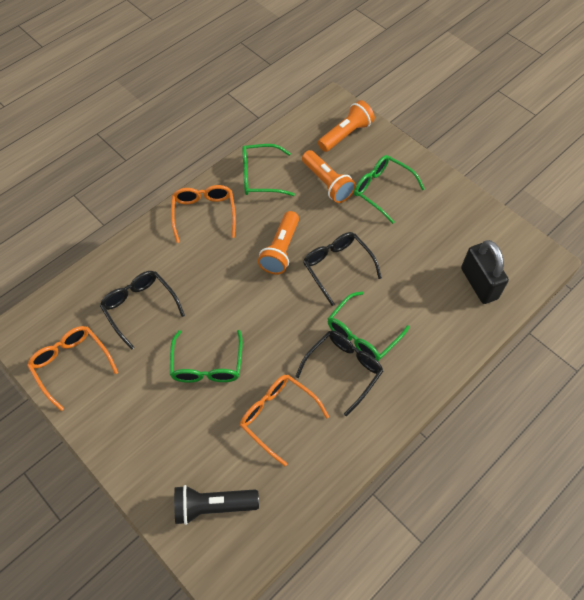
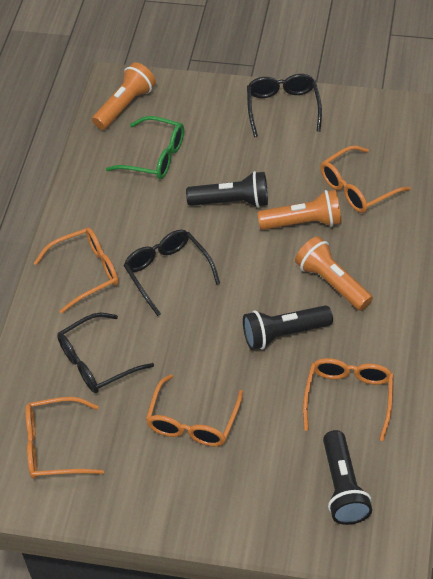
black flashlight: [174,485,259,525] = 1 -> [186,171,268,208] [243,305,333,350] [323,430,372,525] = 3
black padlock: [461,240,509,304] = 1 -> none = 0
green glasses: [170,330,243,383] [242,144,295,196] [327,291,410,361] [354,155,425,224] = 4 -> [106,116,184,179] = 1
orange glasses: [27,326,118,411] [171,185,236,243] [240,375,329,466] = 3 -> [25,397,104,479] [34,228,119,314] [146,374,243,446] [303,358,394,441] [320,146,411,213] = 5

